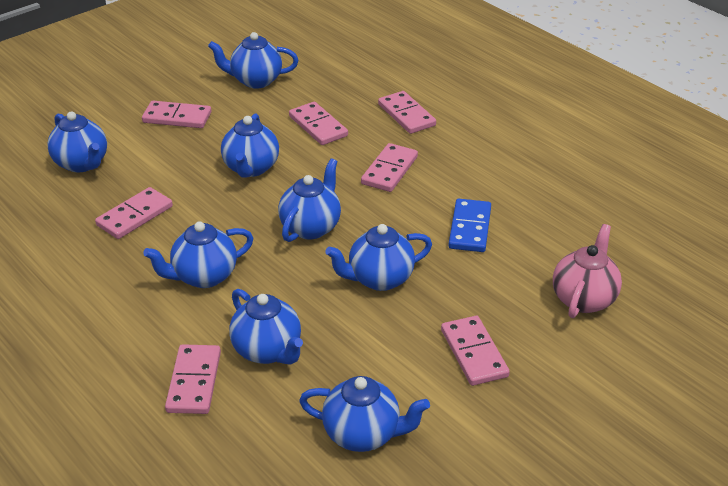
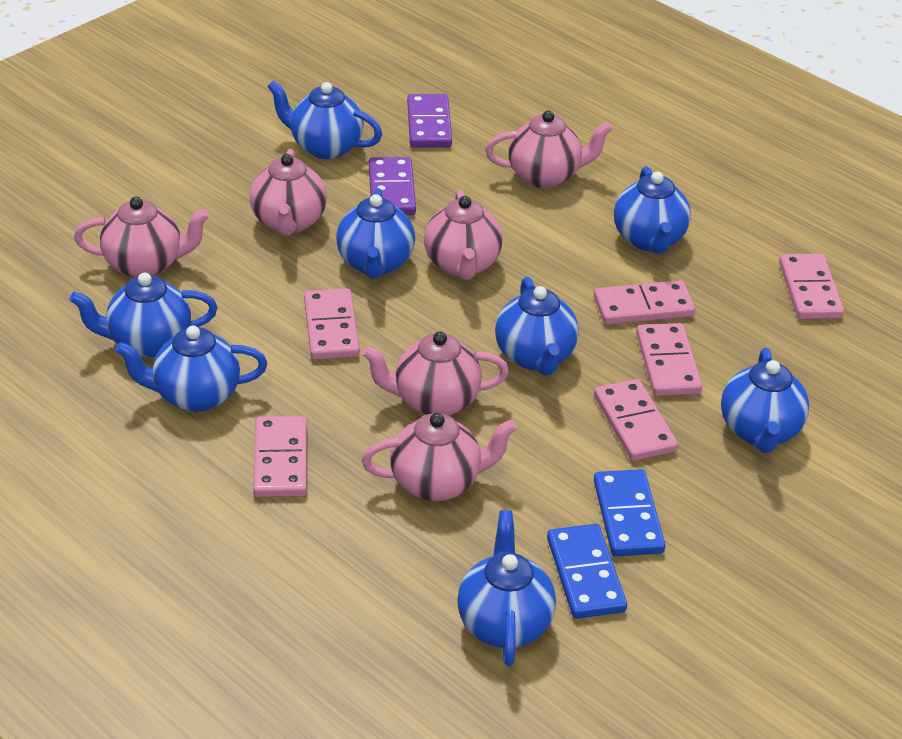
blue domino: [448,199,491,252] = 1 -> [547,524,627,619] [594,469,665,556] = 2
pink domino: [95,187,173,239] [142,101,211,128] [165,344,221,414] [289,102,348,145] [361,143,418,192] [378,91,436,134] [441,316,510,386] = 7 -> [253,416,307,497] [304,288,360,360] [594,280,695,325] [594,379,678,461] [636,323,702,396] [779,253,844,319] = 6
pink teapot: [553,224,622,318] = 1 -> [74,197,210,278] [250,149,327,236] [362,331,509,416] [362,413,517,501] [424,190,502,280] [485,111,613,188] = 6
purple domino: none = 0 -> [369,157,416,215] [407,94,452,148] = 2

